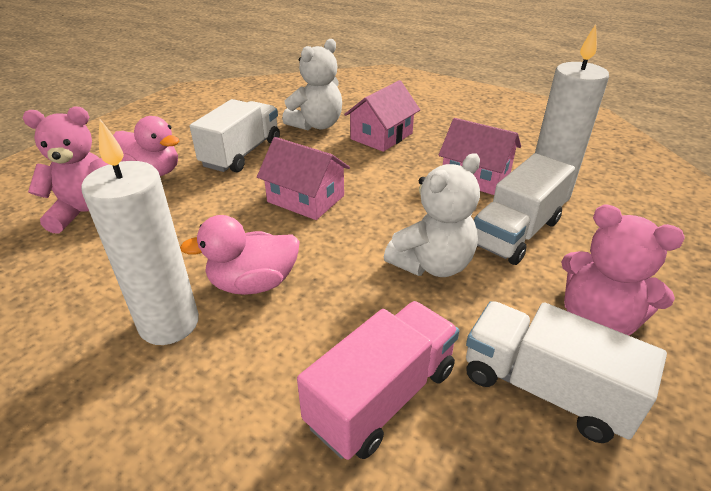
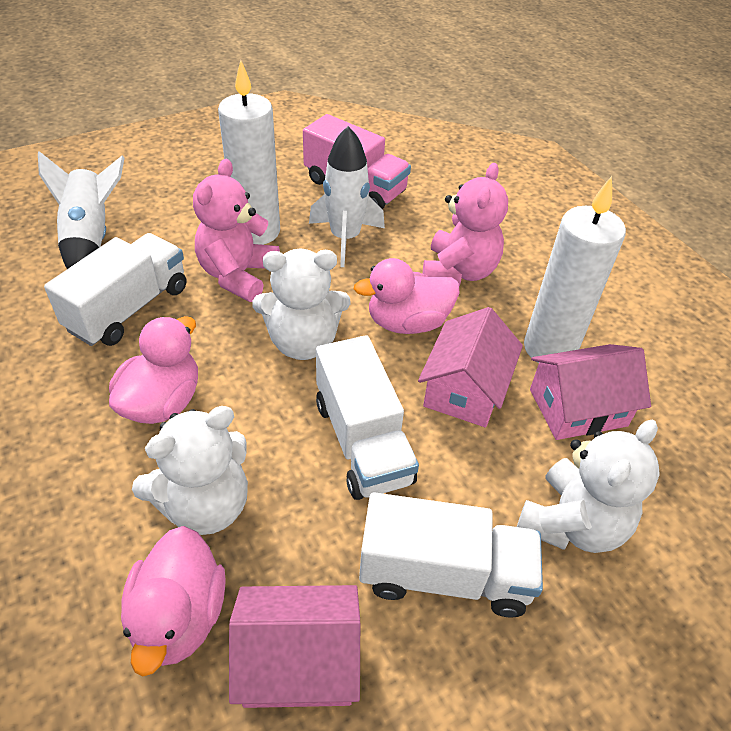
pink duck: [113,116,179,176] [180,215,300,295] = 2 -> [109,316,198,424] [121,526,226,676] [354,258,459,334] = 3
white rocket: none = 0 -> [38,151,125,269] [309,126,385,267] = 2
white teddy bear: [282,39,342,130] [384,153,480,277] = 2 -> [132,406,248,535] [252,249,350,360] [517,420,660,553] = 3

